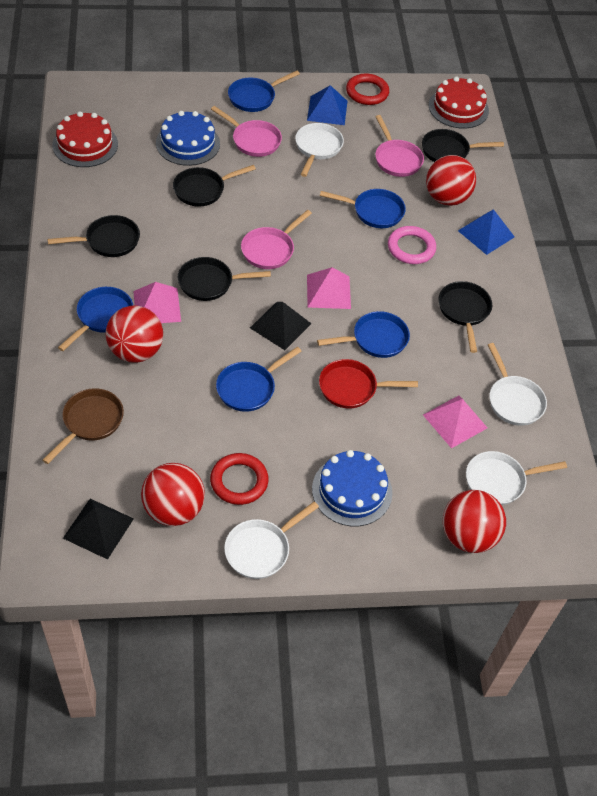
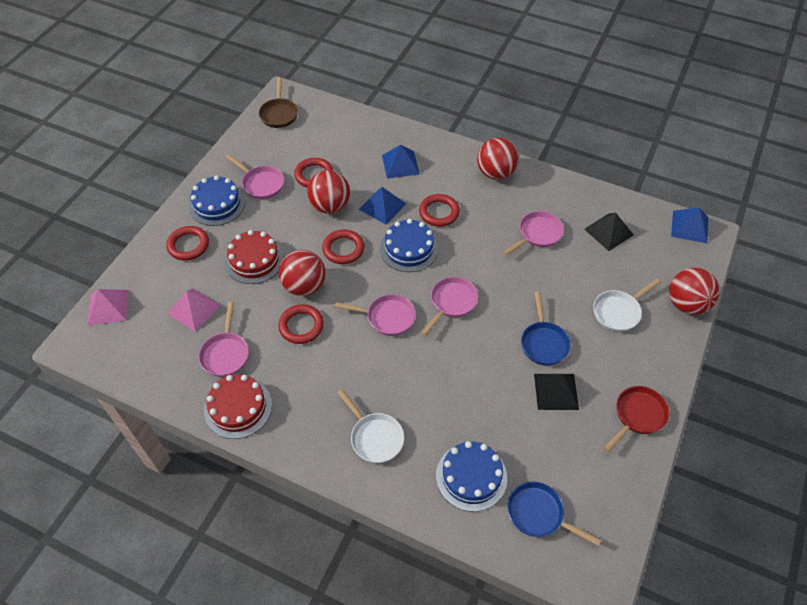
black pan: [47,215,140,257] [173,165,256,207] [178,257,271,301] [422,129,504,162] [439,281,492,353] = 5 -> none = 0
blue cake: [156,111,220,166] [312,450,392,526] = 2 -> [189,176,245,226] [380,219,438,272] [436,441,507,512] = 3
blue pan: [58,287,133,351] [216,347,301,412] [228,71,300,112] [317,311,410,358] [320,189,406,228] = 5 -> [507,482,601,546] [521,292,571,365] = 2
blue pyramid: [307,85,347,125] [458,209,515,255] = 2 -> [359,187,406,225] [382,145,420,179] [671,207,708,243] = 3
pink pan: [211,106,282,157] [241,210,312,269] [375,115,424,177] = 3 -> [199,302,249,377] [226,154,284,199] [334,294,416,336] [421,277,478,336] [503,211,564,256] = 5
pink pyramid: [133,282,181,323] [307,267,351,309] [423,396,487,449] = 3 -> [88,289,129,325] [167,288,221,332] = 2
pink ring: [388,226,436,264] = 1 -> none = 0
red ring: [210,453,269,505] [346,73,389,105] = 2 -> [166,226,209,260] [278,304,324,344] [294,158,333,188] [322,230,364,264] [419,194,460,227] = 5
white pan: [224,501,319,579] [295,123,344,177] [466,451,567,505] [488,343,547,426] = 4 -> [337,389,404,463] [593,278,660,332] = 2

